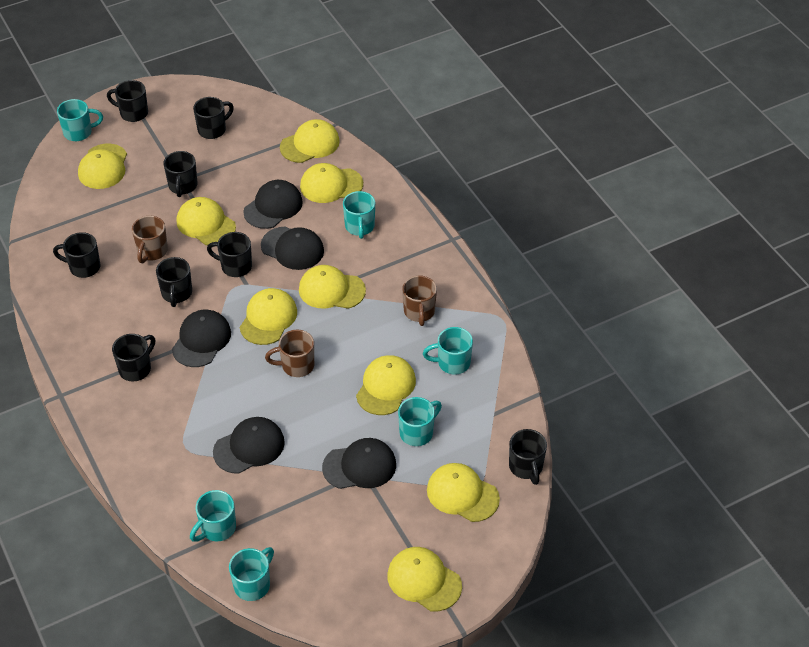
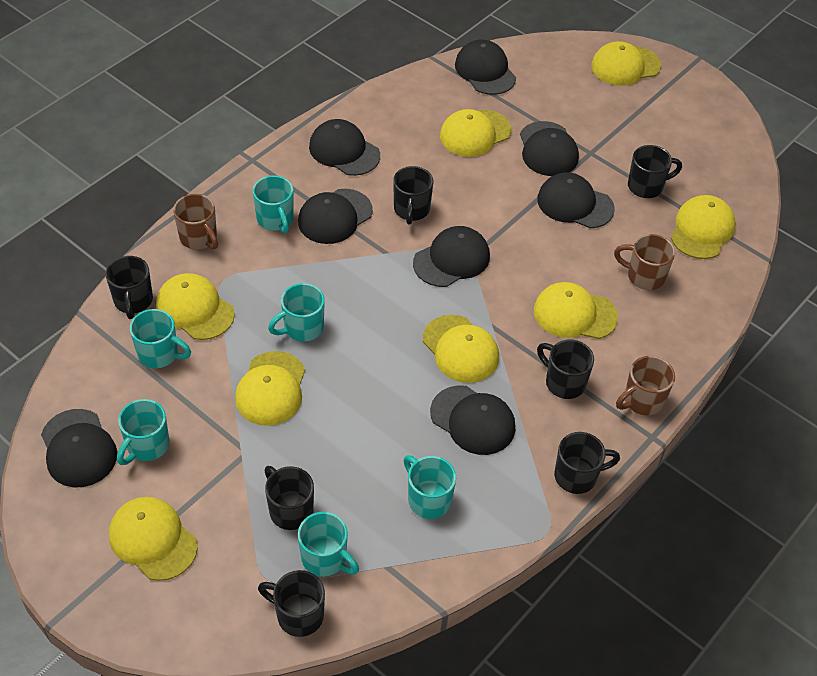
black cap: [172,310,231,367] [213,417,285,474] [243,180,303,229] [261,227,324,270] [322,438,396,489] = 5 -> [41,409,117,487] [298,189,373,244] [309,119,380,176] [413,226,490,287] [430,385,515,455] [455,40,516,95] [520,121,579,176] [537,172,615,228] = 8
black mug: [53,232,100,278] [107,80,148,122] [112,334,155,381] [156,257,192,307] [163,151,198,197] [193,97,234,139] [207,232,252,277] [509,429,547,485] = 8 -> [105,256,153,319] [258,570,325,637] [265,466,314,530] [393,166,433,225] [537,340,594,399] [554,432,620,494] [628,145,682,198] = 7
yellow cap: [78,143,127,189] [177,197,236,245] [240,288,297,345] [280,119,340,163] [299,265,366,309] [300,163,363,203] [356,355,416,415] [387,547,462,611] [427,463,500,522] = 9 -> [109,497,198,581] [156,273,235,340] [235,351,305,426] [423,315,499,383] [440,109,511,157] [534,282,618,339] [591,41,661,86] [671,195,736,259] = 8

